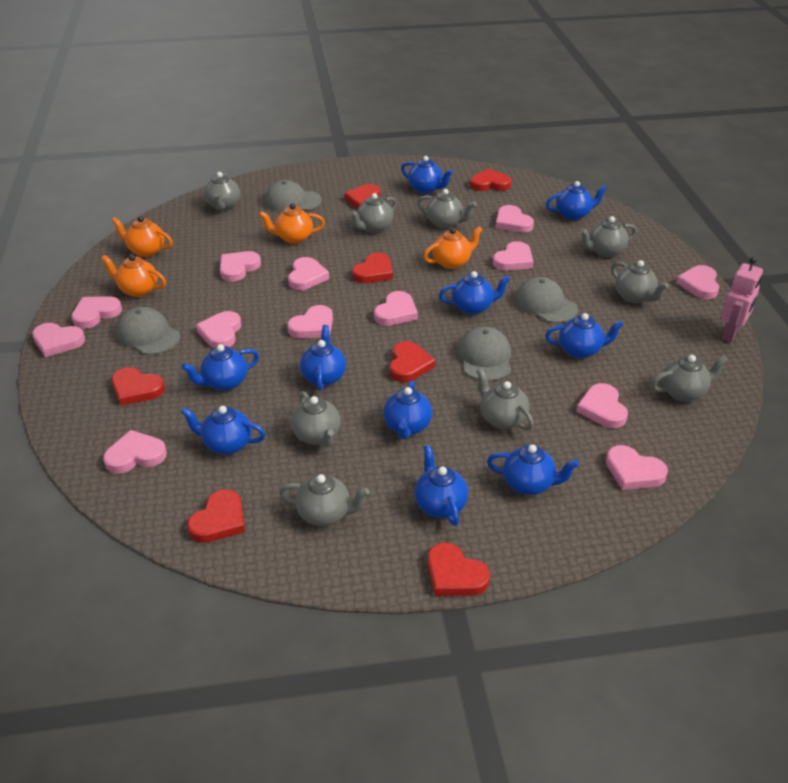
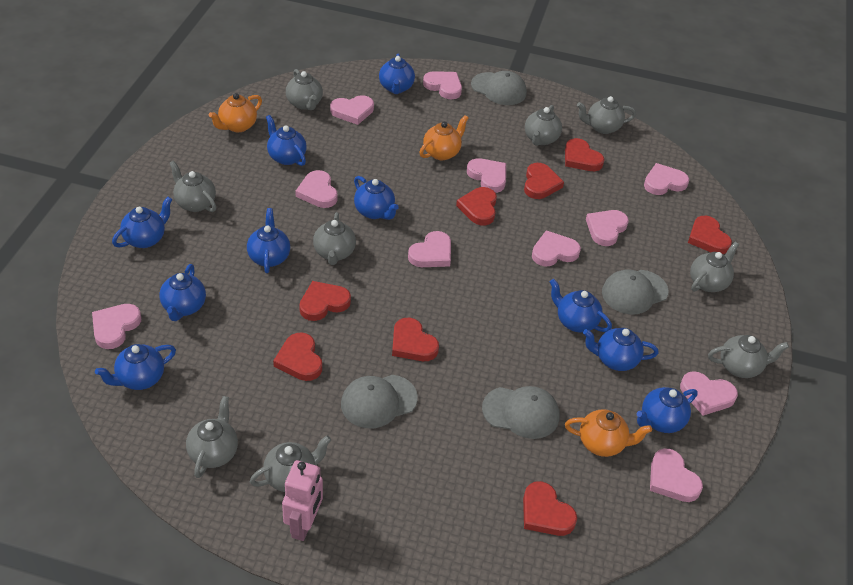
orange teapot: [101,254,166,297] [111,216,173,257] [259,203,325,244] [423,226,483,269] = 4 -> [209,93,262,132] [419,115,468,160] [565,409,652,457] = 3
pink heart: [32,323,85,357] [71,296,122,329] [103,430,167,474] [196,311,241,348] [220,251,261,282] [287,305,333,338] [288,257,329,290] [374,291,418,326] [493,241,533,271] [496,205,534,233] [576,383,628,428] [606,445,668,490] [676,265,720,299] = 13 -> [92,304,141,349] [296,170,338,208] [330,95,374,125] [408,231,451,267] [423,71,462,99] [467,158,506,193] [532,230,581,266] [586,210,629,246] [644,163,689,195] [650,448,703,502] [680,371,738,416] = 11
red heart: [112,367,165,406] [187,489,245,543] [345,184,380,209] [352,253,393,283] [390,341,435,382] [427,543,490,596] [470,169,512,191] = 7 -> [273,332,322,381] [299,281,351,321] [392,318,439,361] [456,187,497,225] [523,481,577,536] [524,163,564,199] [565,138,604,171] [688,216,732,254] = 8

